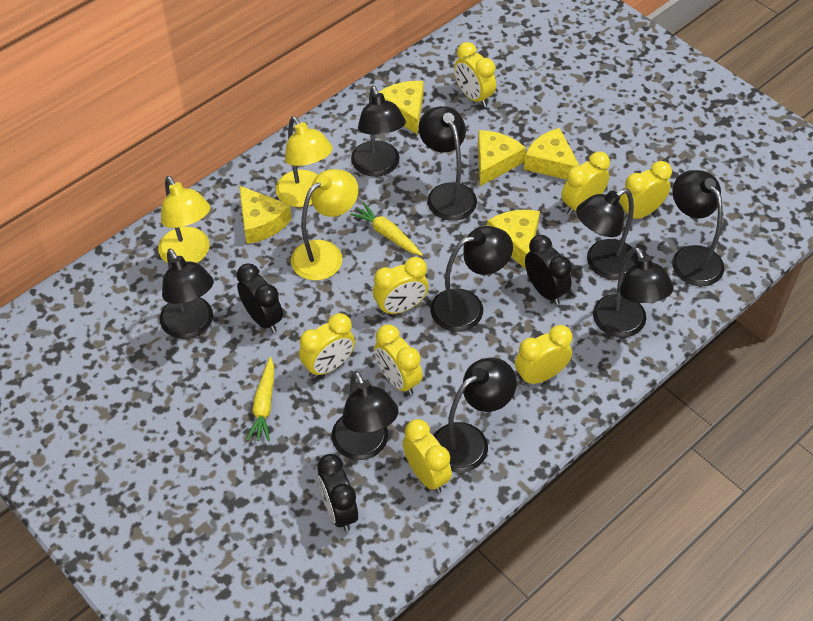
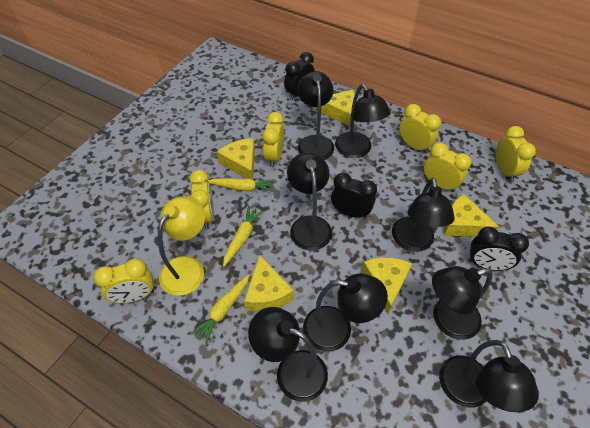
black lamp: [160,248,214,339] [332,371,399,460] [351,86,406,177] [419,106,477,221] [430,226,513,332] [434,358,517,472] [576,188,638,280] [593,247,674,338] [672,170,724,286] = 9 -> [248,307,328,402] [287,152,332,250] [297,71,334,160] [303,274,388,352] [335,84,391,158] [392,178,455,252] [432,266,493,340] [439,340,539,412] = 8
yellow carrot: [247,357,274,442] [350,203,423,256] = 2 -> [191,274,249,344] [208,178,275,192] [223,206,263,267] = 3
yellow clock: [299,313,355,377] [373,257,429,315] [374,325,423,395] [403,419,452,493] [454,42,496,107] [515,325,572,385] [562,152,610,215] [619,161,672,222] = 8 -> [94,259,154,303] [190,170,214,229] [262,112,284,167] [399,104,441,153] [424,142,471,192] [496,126,536,182] = 6
yellow lamp: [158,176,210,263] [276,116,333,207] [291,169,358,281] = 3 -> [158,196,205,296] = 1

